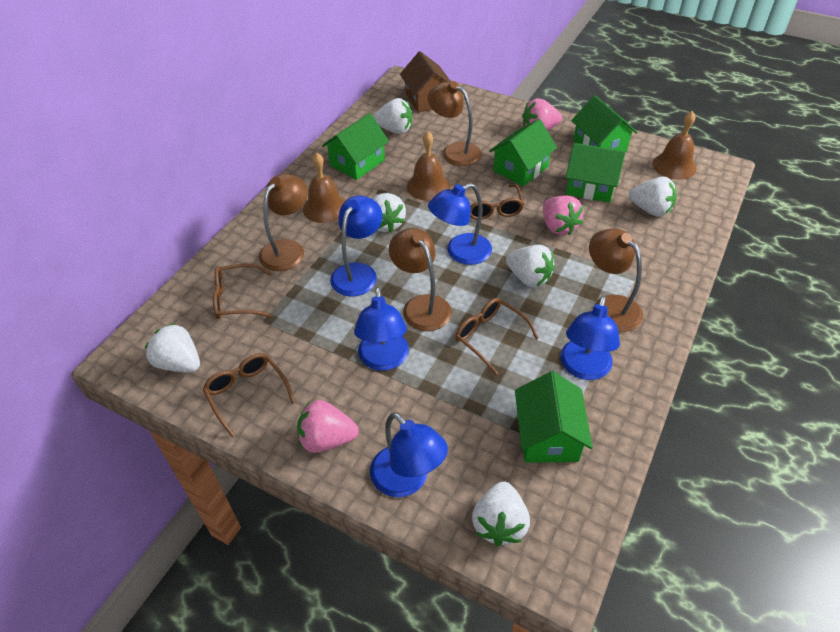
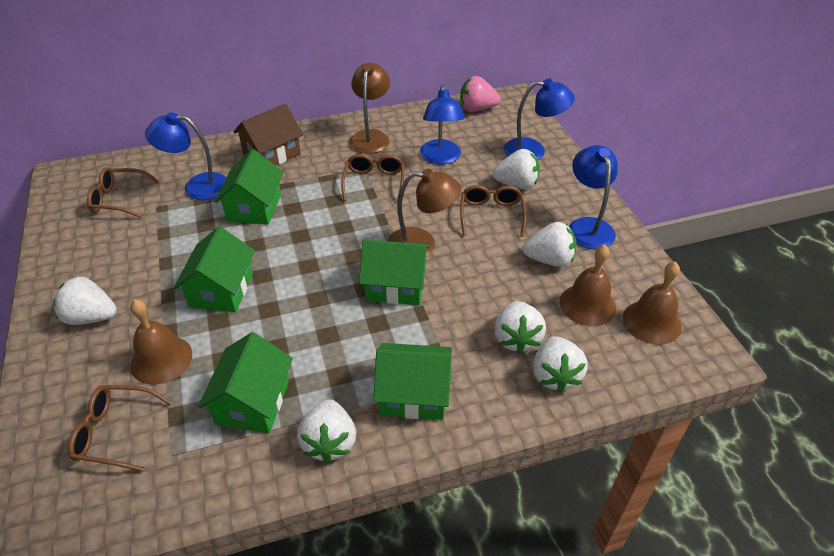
blue lamp: [330,195,383,296] [354,287,409,371] [370,412,448,497] [428,183,492,265] [560,296,620,380] = 5 -> [145,112,227,200] [420,85,465,164] [504,79,575,160] [569,145,618,249] = 4
brown lamp: [259,174,308,271] [389,228,452,331] [427,81,482,166] [589,229,643,332] = 4 -> [349,63,390,154] [388,169,461,256] = 2
pink strawberry: [297,400,359,453] [522,98,562,131] [543,195,583,235] = 3 -> [460,76,501,112] = 1

